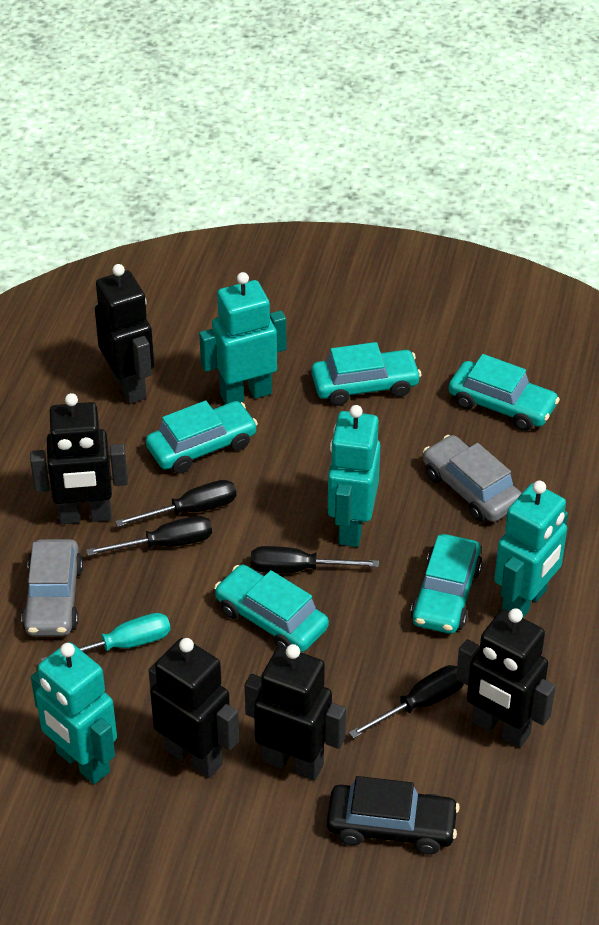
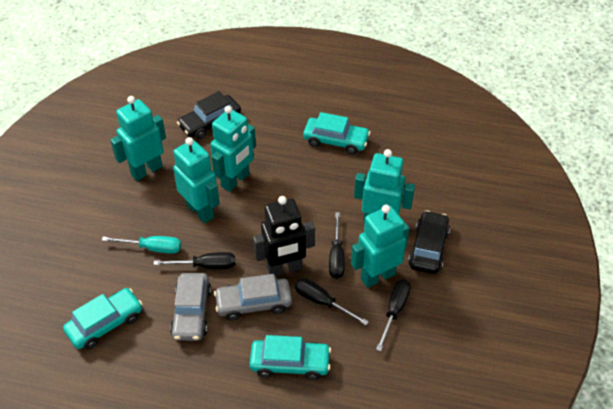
black car: [327,776,460,855] = 1 -> [177,91,241,139] [408,210,450,274] = 2
black robot: [30,393,128,524] [95,264,154,404] [148,638,239,778] [245,644,346,781] [456,608,556,748] = 5 -> [253,196,315,276] = 1
turquoise car: [146,400,258,474] [214,565,329,652] [311,342,422,406] [410,534,482,634] [449,354,560,431] = 5 -> [63,288,143,350] [249,335,331,380] [303,112,371,154] = 3
turquoise robot: [31,642,117,784] [199,272,286,404] [328,405,381,547] [494,480,568,618] = 4 -> [110,96,166,181] [173,137,220,223] [210,106,256,192] [351,205,409,288] [354,149,415,224] = 5

